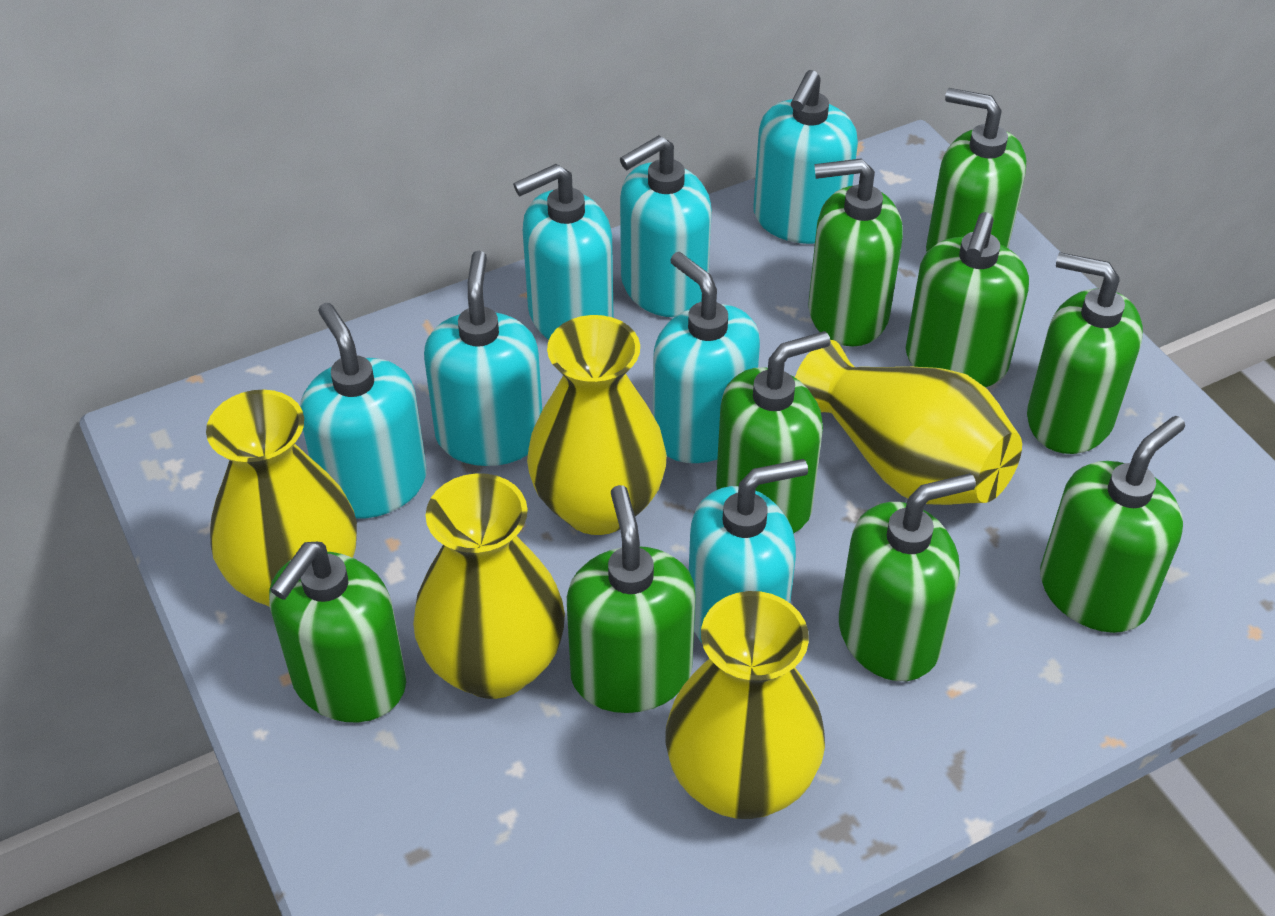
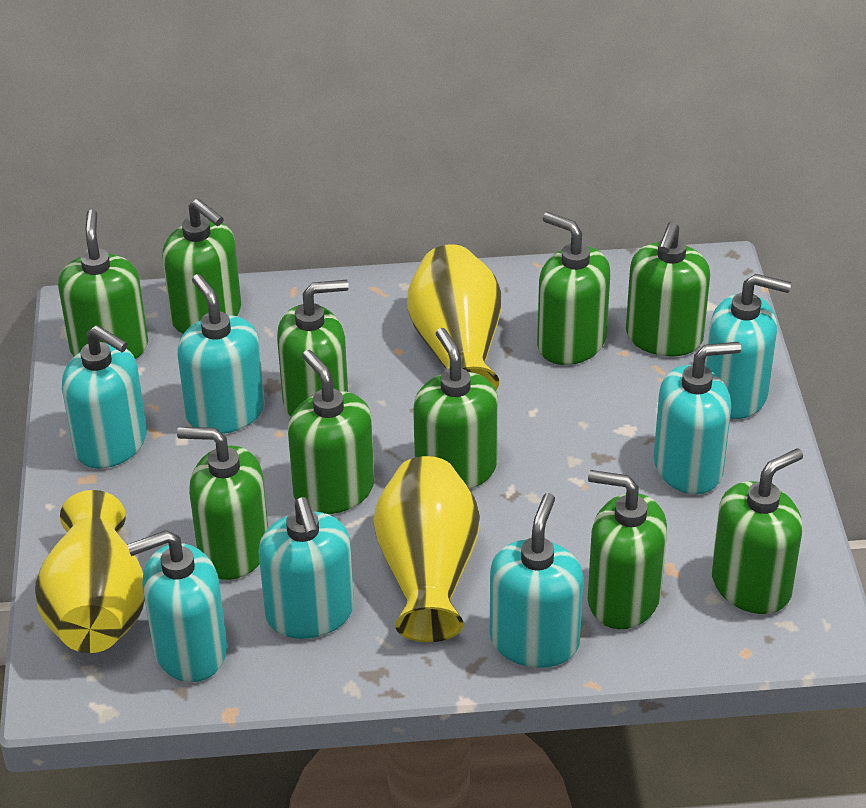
green soap dispenser: [269,542,406,722] [567,485,695,713] [716,331,831,534] [808,158,903,347] [839,473,976,681] [906,212,1029,387] [926,88,1026,252] [1027,252,1143,454] [1040,416,1185,633] = 9 -> [58,209,148,359] [162,199,241,334] [177,427,268,580] [277,280,349,417] [288,350,374,514] [413,328,498,489] [537,212,610,365] [588,470,667,629] [626,221,710,357] [711,448,803,614] = 10
yellow vase: [206,390,357,607] [413,473,565,699] [527,315,667,535] [665,591,825,819] [795,340,1022,505] = 5 -> [35,490,145,653] [374,456,480,642] [407,244,502,390] = 3

